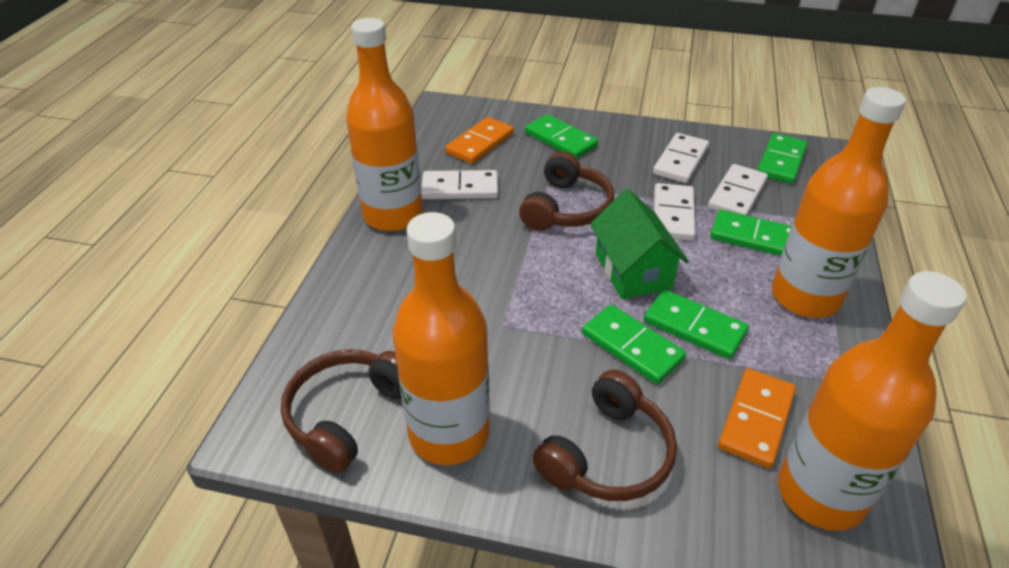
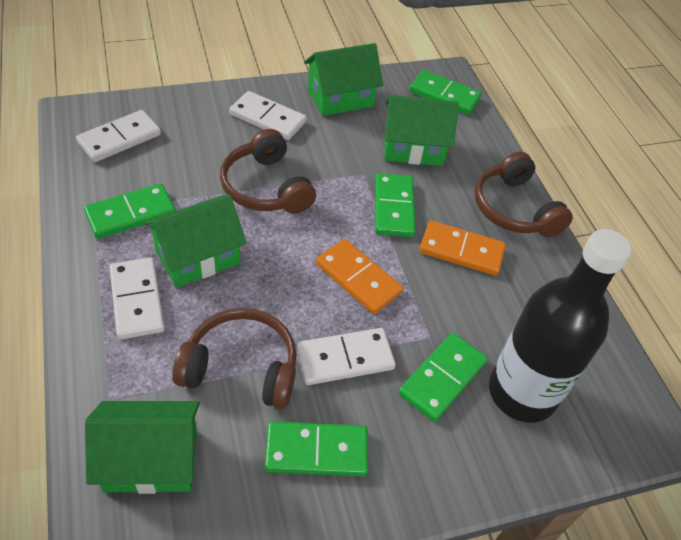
black bottle: none = 0 -> [489,229,632,423] = 1
green house: [590,189,689,299] = 1 -> [85,401,200,494] [144,194,247,288] [304,43,383,116] [385,95,459,166] = 4
orange bottle: [346,18,423,231] [393,212,490,465] [772,87,906,318] [778,271,967,531] = 4 -> none = 0

